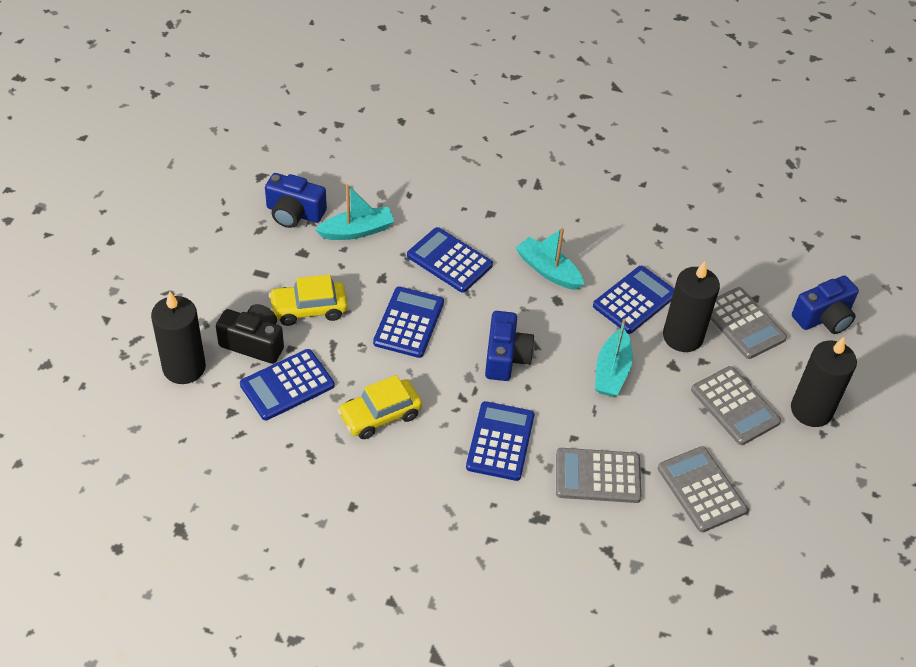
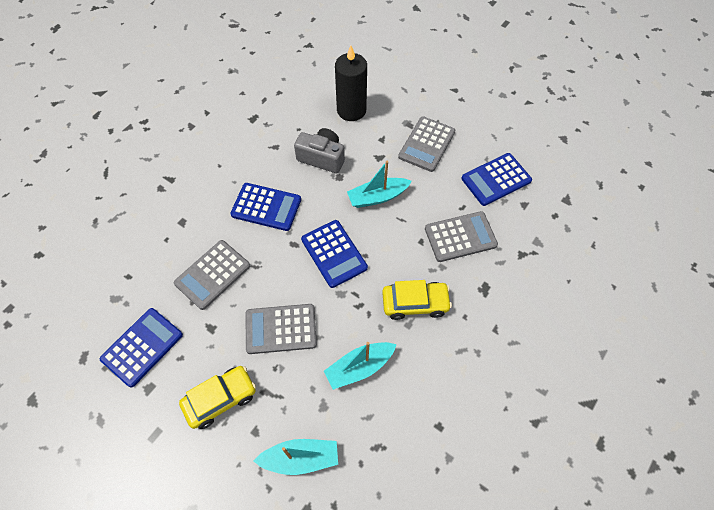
black camera: [216,304,284,364] = 1 -> none = 0
black candle: [151,291,206,384] [663,261,720,352] [791,337,857,427] = 3 -> [335,45,367,121] = 1
blue calculator: [240,349,334,420] [373,286,444,358] [407,227,493,293] [466,401,534,481] [593,266,674,334] = 5 -> [100,308,183,388] [230,183,301,231] [301,220,368,288] [461,153,532,206] = 4
blue camera: [265,173,327,228] [485,311,535,381] [792,276,859,334] = 3 -> none = 0
grey camera: none = 0 -> [294,128,345,173] = 1

